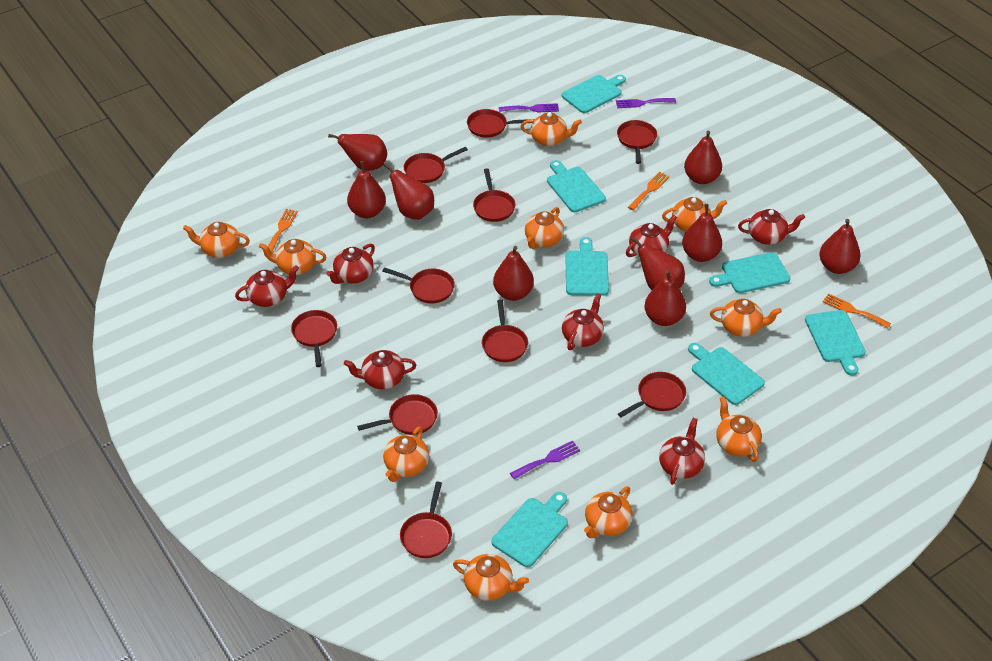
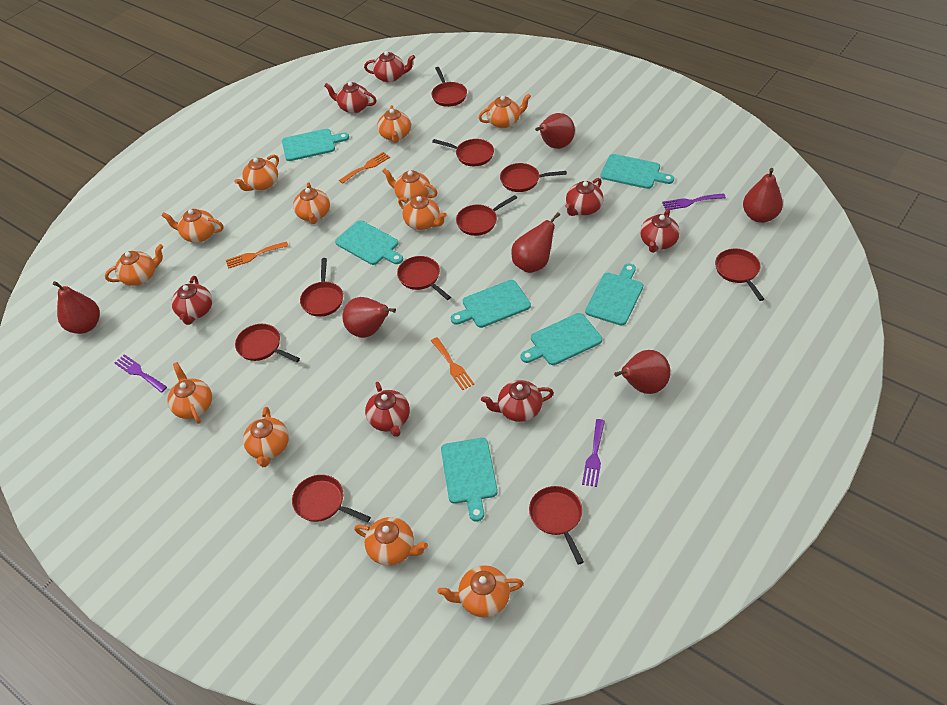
orange teapot: [183,222,250,258] [259,239,327,275] [383,427,429,482] [453,554,529,601] [521,112,582,146] [525,207,564,249] [584,486,632,538] [662,197,727,232] [710,299,782,337] [716,397,762,462] = 10 -> [105,244,163,286] [162,209,224,243] [167,362,212,424] [234,155,279,191] [243,407,289,467] [293,182,330,224] [354,517,428,566] [377,105,411,143] [382,168,437,203] [398,196,447,230] [438,565,524,617] [478,94,531,128] = 12
red pear: [328,134,387,171] [347,161,386,218] [383,163,434,220] [493,246,534,301] [631,237,685,290] [644,270,686,326] [682,204,722,262] [684,131,722,184] [819,219,861,274] = 9 -> [53,281,100,334] [342,297,396,338] [511,212,560,273] [535,113,575,149] [614,350,671,394] [743,168,783,223] = 6

